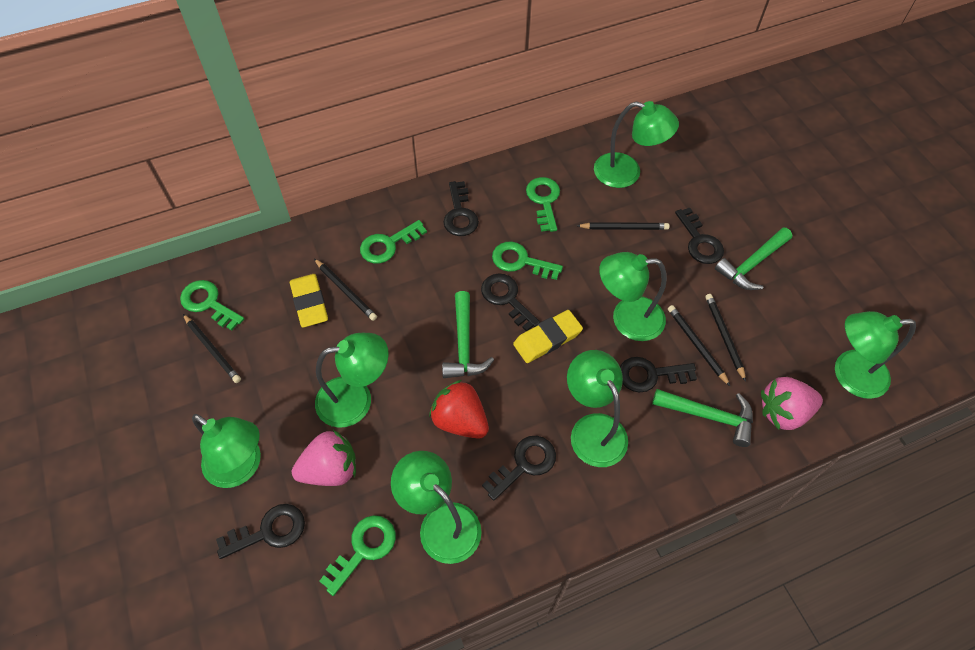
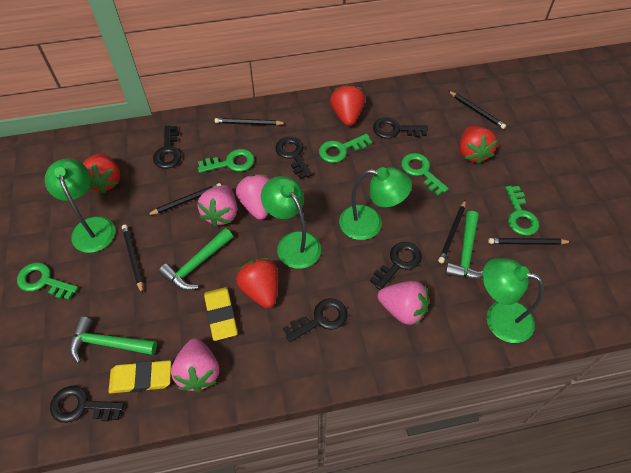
black pencil: [183,314,241,383] [314,259,377,321] [577,222,670,230] [668,305,730,386] [705,294,746,382] = 5 -> [122,225,143,294] [147,183,221,215] [215,118,286,126] [438,200,466,263] [448,91,506,129] [488,238,571,245] = 6
green lamp: [192,414,261,488] [315,333,389,428] [391,451,482,564] [567,350,628,467] [594,101,679,188] [599,252,667,341] [835,311,916,399] = 7 -> [45,159,115,253] [261,176,321,269] [339,167,412,240] [483,258,544,343] = 4
pink strawberry: [292,430,356,486] [761,377,823,430] = 2 -> [171,338,219,392] [198,185,237,227] [236,174,270,220] [377,281,429,326] = 4
red strawberry: [429,380,489,438] = 1 -> [83,153,120,193] [236,258,278,308] [330,84,365,126] [460,126,498,164] = 4

